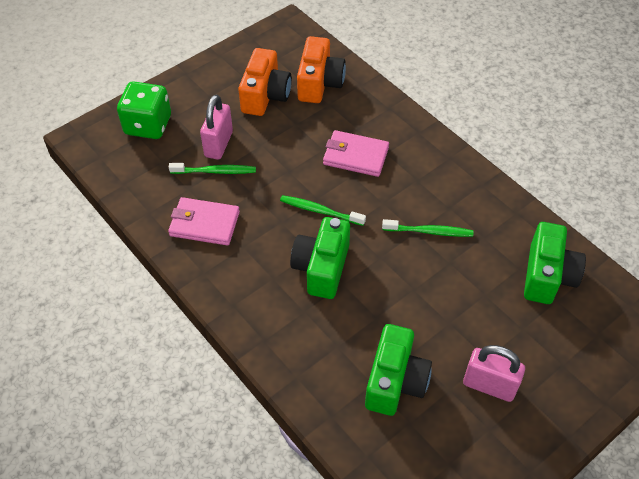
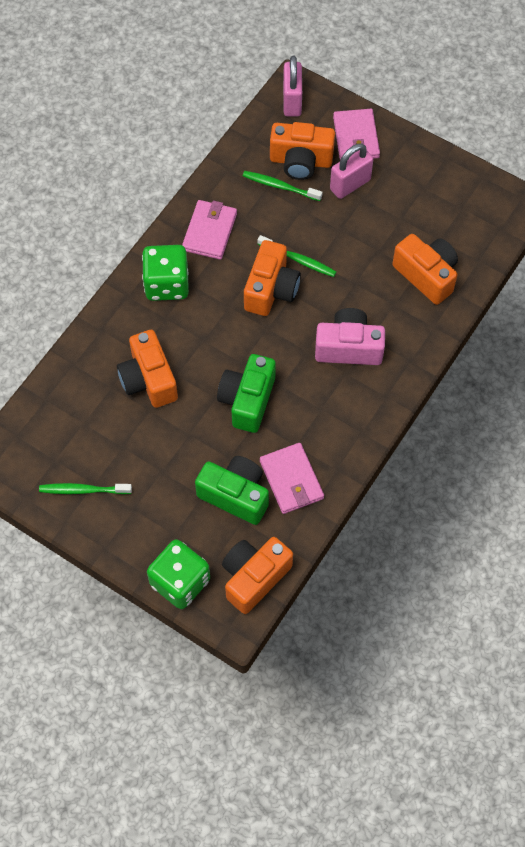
green camera: [290,217,350,299] [365,324,432,416] [524,222,586,304] = 3 -> [195,456,269,525] [217,354,276,433] = 2
green dice: [117,81,171,139] = 1 -> [142,245,189,301] [147,539,210,609] = 2
orange camera: [238,48,292,116] [297,36,346,103] = 2 -> [117,330,178,408] [222,537,293,614] [244,240,301,316] [270,122,335,180] [392,234,458,305] = 5
pink camera: none = 0 -> [315,308,385,365] = 1
pink wallet: [168,197,240,246] [323,130,389,177] = 2 -> [182,200,237,260] [260,443,324,514] [333,109,380,160] = 3

